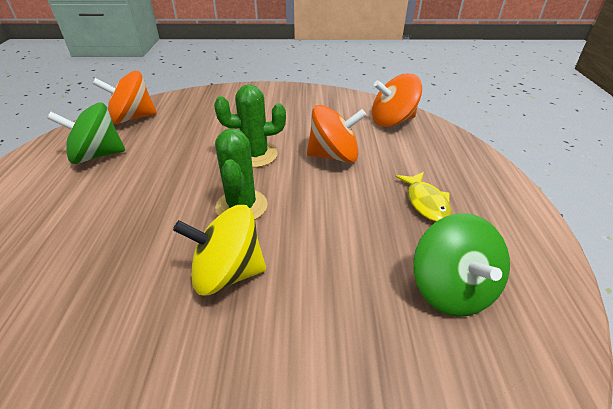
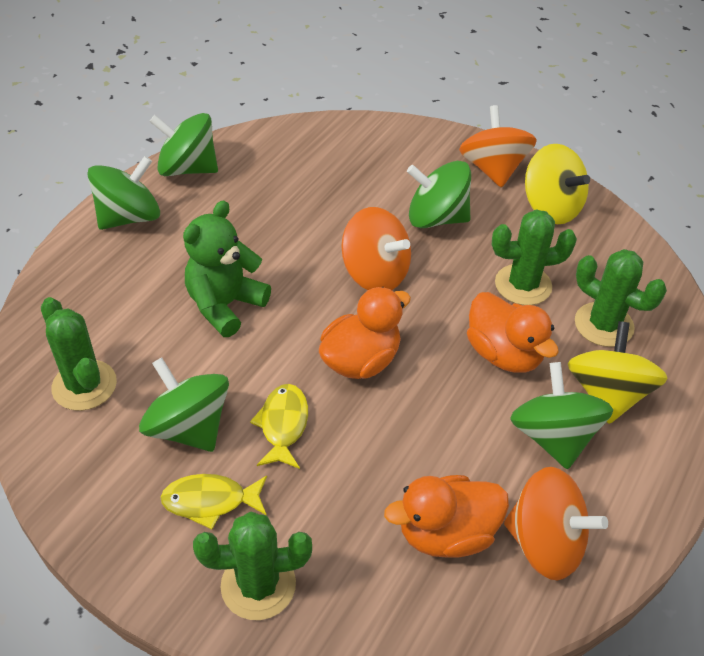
green cactus: [214,84,286,168] [215,128,268,220] = 2 -> [41,297,117,411] [193,512,312,620] [492,210,577,305] [575,249,667,347] = 4
green spinning top: [47,103,125,164] [413,213,510,317] = 2 -> [87,156,160,230] [139,357,229,452] [149,113,218,176] [407,161,471,228] [510,362,613,469] = 5
green teddy bear: none = 0 -> [183,200,271,337] = 1
orange duck: none = 0 -> [319,287,411,379] [384,475,509,558] [467,292,559,373] = 3
yellow fish: [395,172,451,222] = 1 -> [160,474,267,529] [250,384,308,469] = 2
yellow spinning top: [173,205,266,295] = 1 -> [525,144,590,224] [568,321,668,424] = 2

